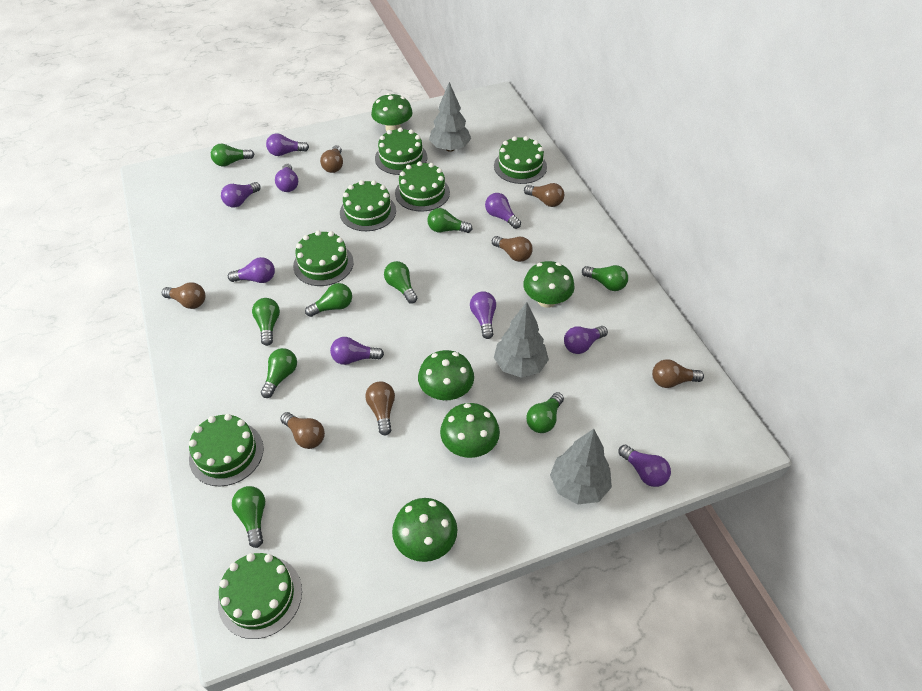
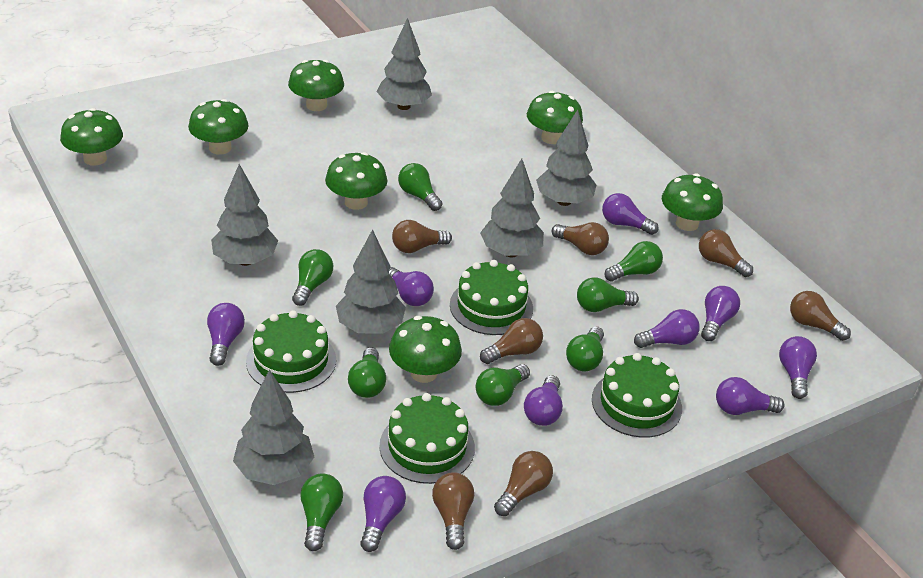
green cake: [189,414,264,486] [218,553,302,639] [293,230,354,286] [340,180,396,231] [375,127,427,175] [395,161,450,212] [494,136,547,184] = 7 -> [246,310,336,393] [379,393,475,484] [450,260,533,335] [592,353,682,438] = 4
green light bulb: [211,144,254,166] [232,486,265,548] [252,298,280,346] [261,348,297,398] [305,283,352,317] [384,261,417,303] [427,208,473,233] [526,392,564,433] [582,265,628,291] = 9 -> [292,249,333,306] [300,473,343,551] [348,347,386,398] [398,163,442,211] [476,364,530,406] [566,327,604,371] [577,277,639,312] [604,241,663,282] = 8
green mushroom: [371,93,413,131] [392,498,457,562] [418,350,474,400] [440,403,500,458] [523,261,575,308] = 5 -> [60,108,123,166] [188,99,249,155] [288,60,344,111] [325,152,387,210] [389,316,462,383] [527,91,583,144] [662,174,723,231] = 7
grey tree: [429,82,471,152] [494,302,549,378] [550,429,612,505] = 3 -> [211,164,278,266] [233,370,314,485] [336,229,406,334] [377,18,432,110] [480,159,544,257] [536,110,596,206] = 6

